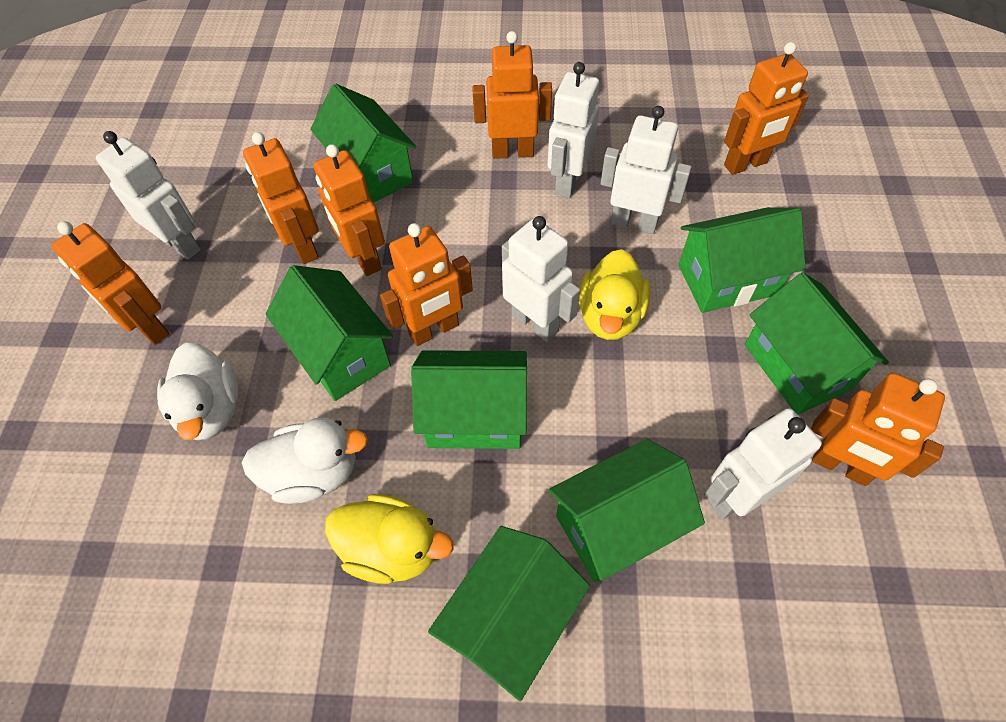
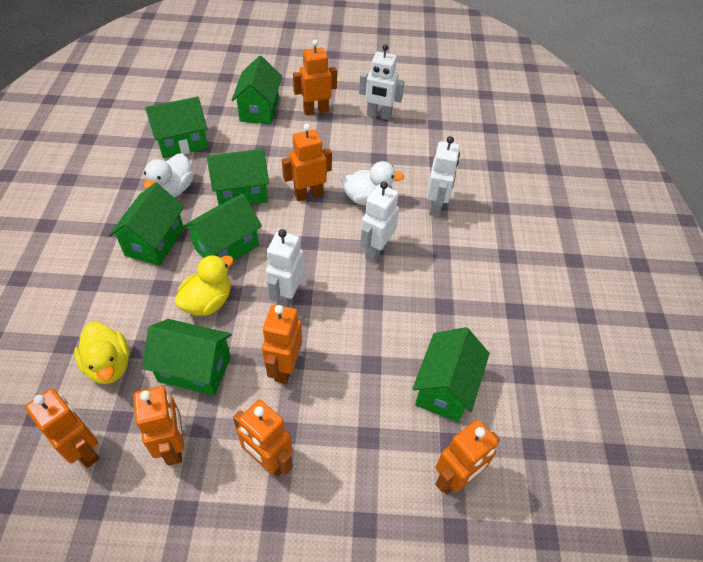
white robot: [96,131,201,260] [502,216,580,342] [547,62,599,198] [601,106,691,234] [704,408,822,520] = 5 -> [266,229,304,307] [359,44,404,120] [360,181,399,262] [426,136,460,217] = 4

